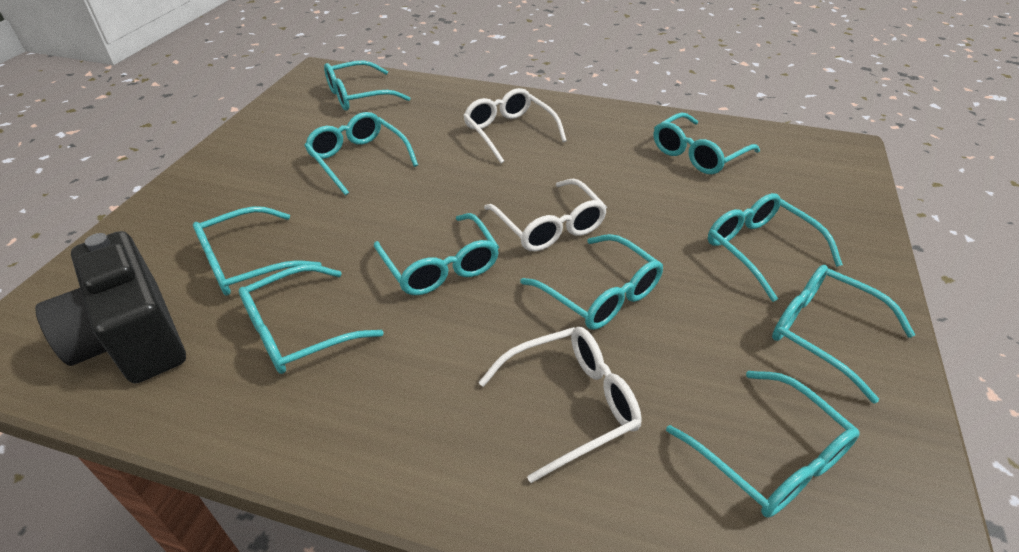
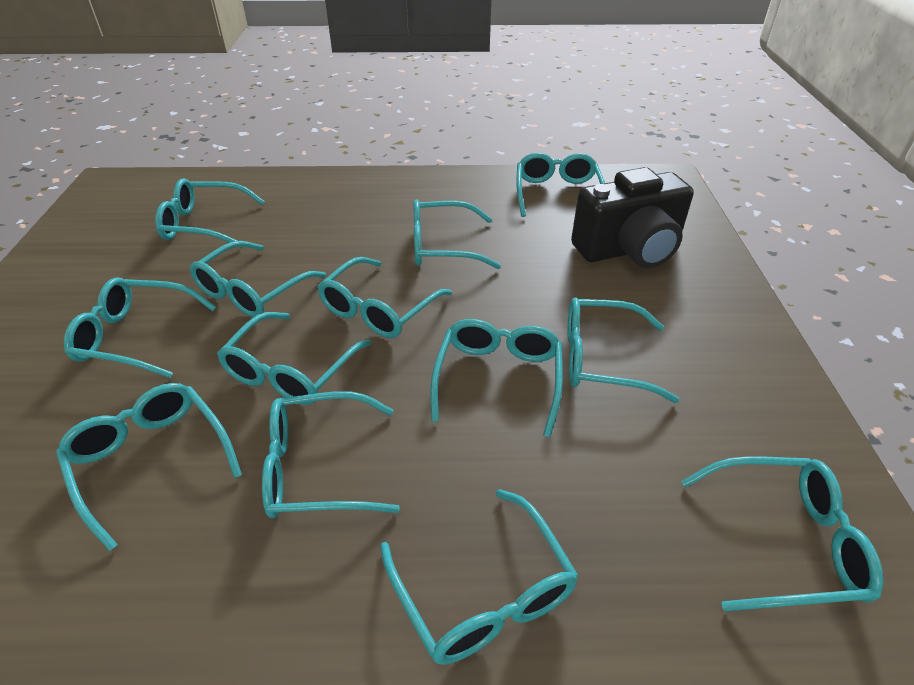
turquoise glasses: [193,206,321,296] [238,265,383,374] [304,112,418,195] [324,60,410,111] [374,213,499,295] [520,234,663,330] [653,112,760,174] [666,371,860,518] [708,193,843,302] [772,265,915,404] = 10 -> [56,383,242,551] [64,277,216,378] [155,178,265,248] [190,241,326,317] [217,312,371,405] [262,391,400,518] [317,257,452,338] [380,489,579,665] [413,199,501,269] [430,319,563,437] [516,153,605,217] [568,297,679,403] [681,456,884,611] = 13
white glasses: [463,88,567,164] [478,327,642,483] [484,179,607,251] = 3 -> none = 0

